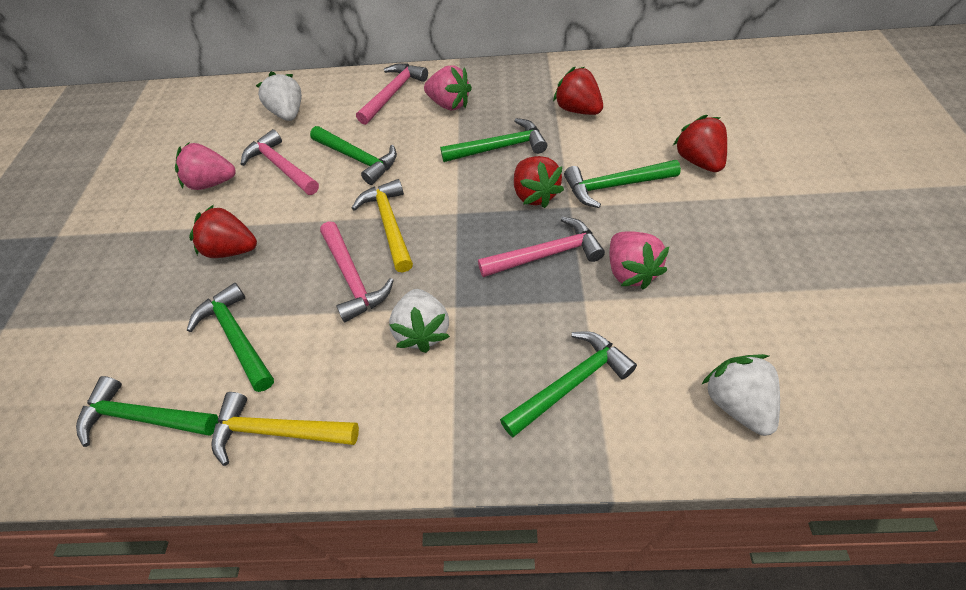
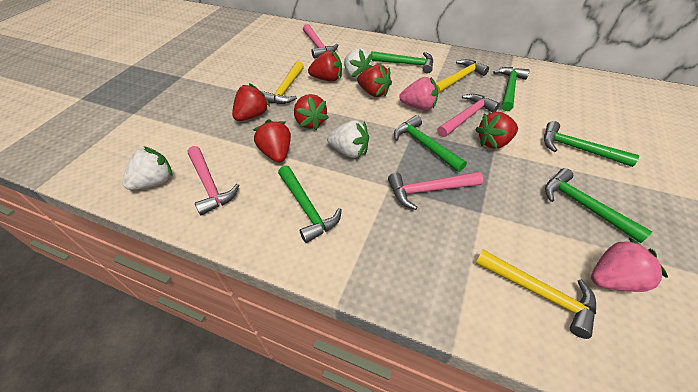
pink strawberry: [175,143,236,190] [424,65,472,110] [609,231,669,290] = 3 -> [399,77,438,110] [591,237,668,292] = 2
red strawberry: [189,205,257,258] [514,156,564,208] [553,67,603,115] [673,115,727,172] = 4 -> [232,83,270,121] [253,119,291,163] [294,94,329,130] [308,50,342,82] [357,64,392,97] [475,112,518,149] = 6
yellow hammer: [212,392,359,466] [352,179,413,272] = 2 -> [262,61,304,104] [436,59,489,94] [475,250,596,339] = 3

